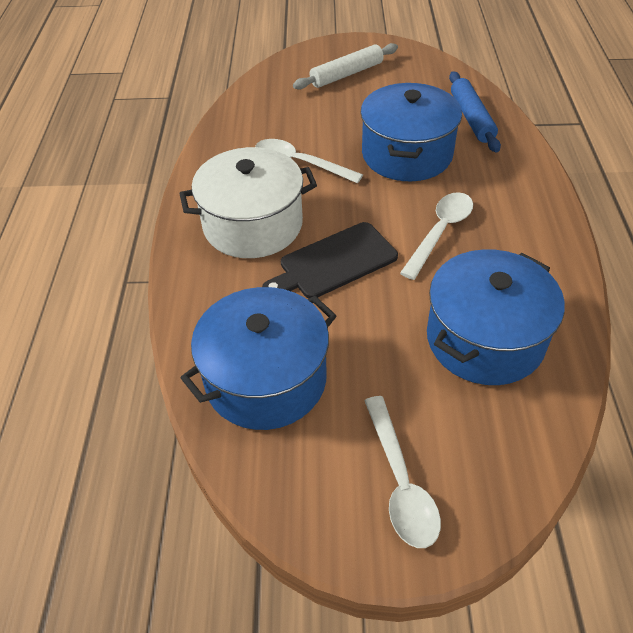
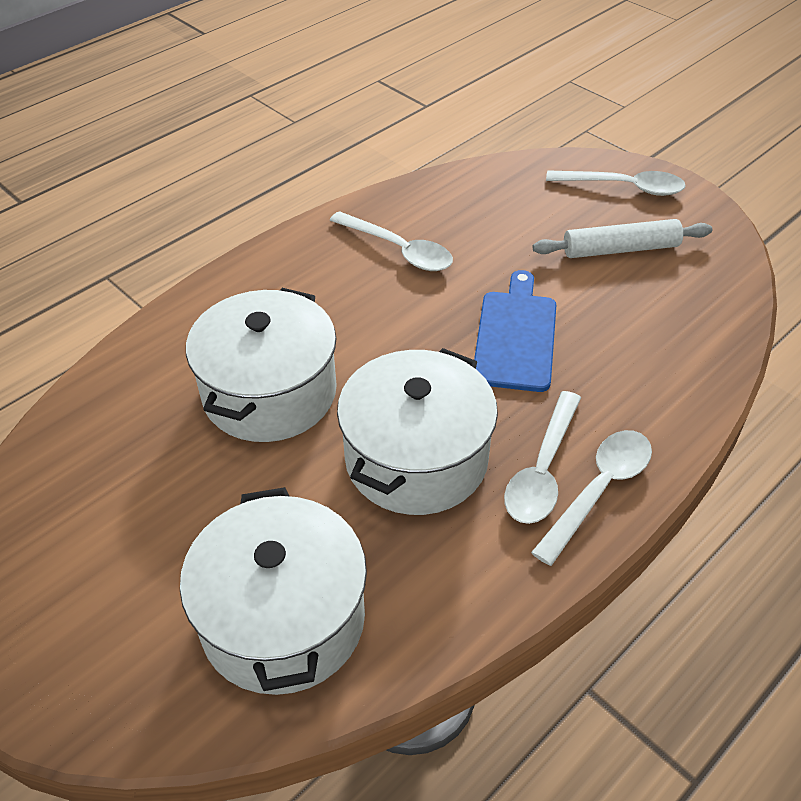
black cutting board: [262,222,398,298] = 1 -> none = 0
blue cutting board: none = 0 -> [474,270,556,392] = 1
blue pot: [181,287,336,430] [360,83,462,181] [427,249,565,385] = 3 -> none = 0
blue rolling pin: [449,71,501,152] = 1 -> none = 0
white pot: [179,147,317,258] = 1 -> [180,487,367,695] [186,288,337,442] [337,348,498,515] = 3
white spoon: [255,139,363,183] [364,396,441,548] [400,192,473,280] = 3 -> [330,211,453,271] [504,391,581,524] [531,430,652,566] [546,170,686,196] = 4

